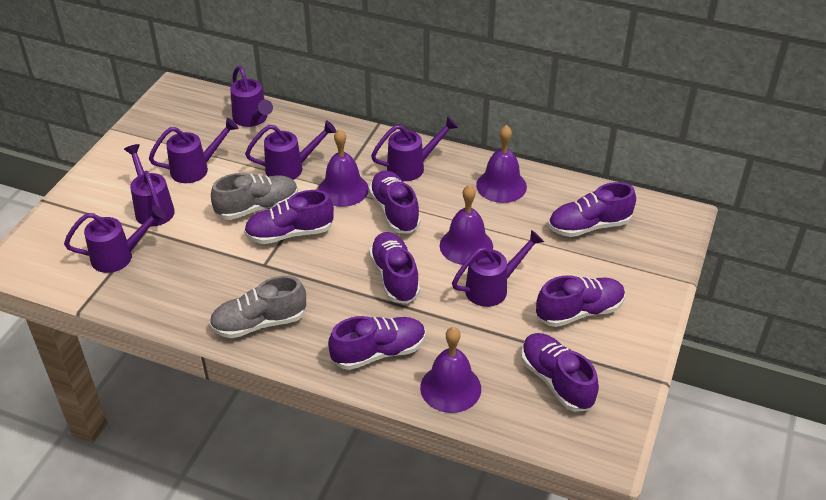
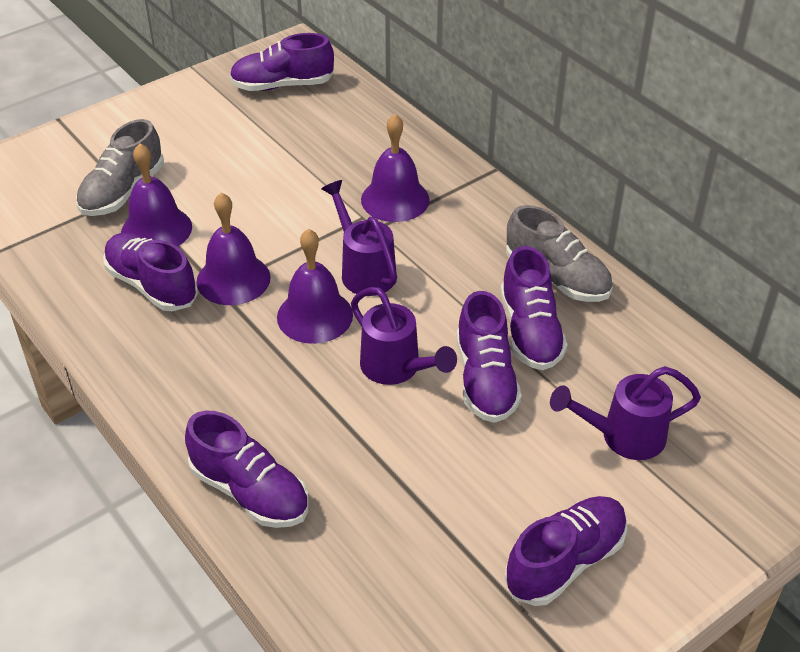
purple shoe: [244,190,334,244] [328,316,426,370] [369,170,421,234] [369,232,420,304] [521,333,599,412] [536,275,625,327] [548,182,636,237] = 7 -> [103,233,198,311] [185,411,309,528] [229,33,334,91] [456,291,521,423] [500,246,567,370] [505,496,627,606] = 6
purple watering can: [64,205,166,273] [124,144,175,227] [149,118,239,183] [230,66,273,127] [245,121,336,180] [371,116,458,181] [452,230,544,307] = 7 -> [321,180,397,296] [351,287,457,385] [550,366,701,460] = 3

